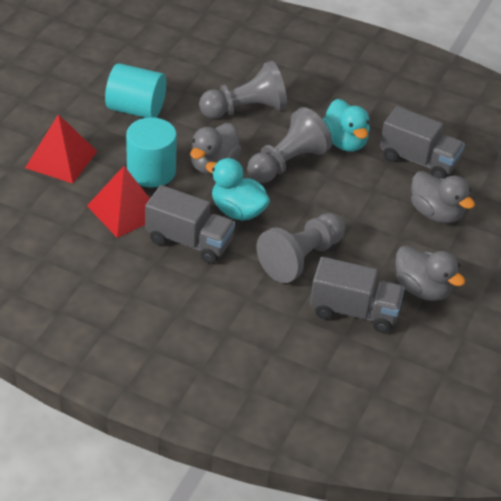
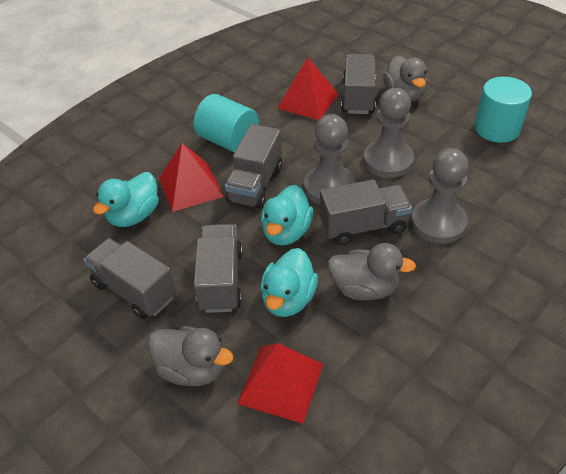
grey truck: [145,185,235,264] [310,257,405,333] [380,106,465,179] = 3 -> [83,238,176,319] [194,224,243,313] [225,124,282,209] [320,179,412,245] [341,54,376,114] = 5
red pyramid: [25,114,97,184] [87,166,150,238] = 2 -> [159,143,224,212] [237,343,323,424] [277,57,338,120] = 3
turquoise duck: [206,158,270,221] [322,99,370,152] = 2 -> [93,172,159,227] [260,248,318,317] [261,185,314,245] = 3

